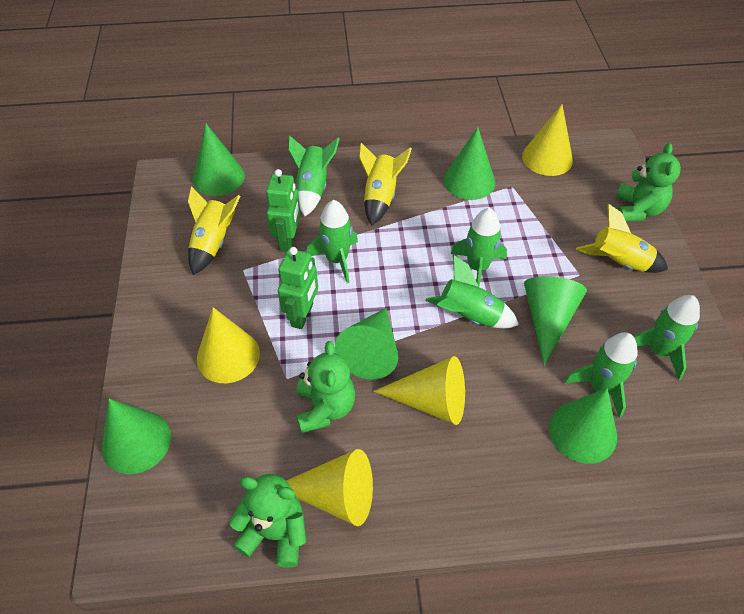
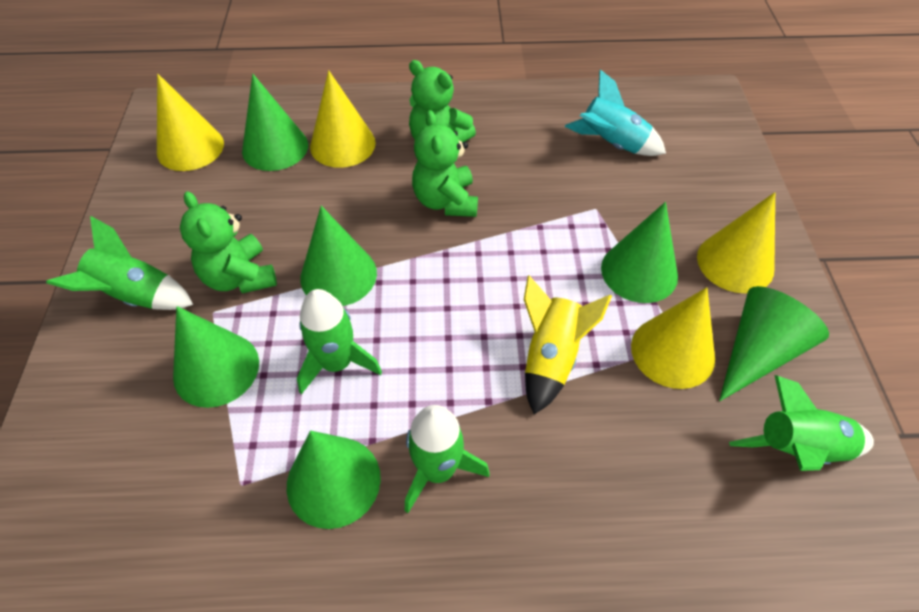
green robot: [266,169,301,252] [278,247,318,329] = 2 -> none = 0
green rocket: [288,135,340,216] [307,200,358,283] [425,255,519,328] [451,208,507,286] [564,332,638,418] [633,295,700,380] = 6 -> [46,216,193,310] [297,289,382,394] [405,405,490,513] [729,375,874,471] = 4
turquoise rocket: none = 0 -> [565,69,666,156] = 1
yellow rocket: [188,186,240,275] [359,143,412,225] [576,204,668,273] = 3 -> [524,275,612,414] = 1

